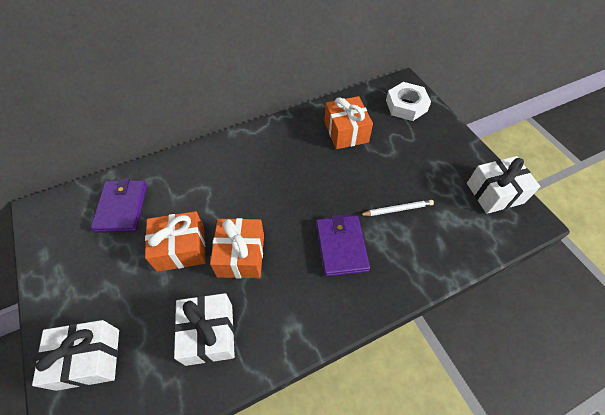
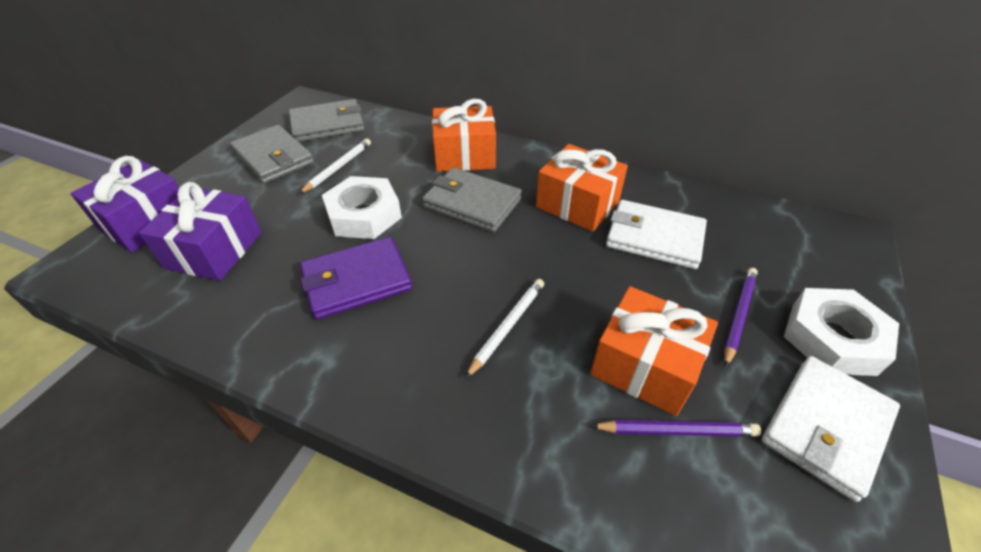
grey wallet: none = 0 -> [230,125,314,183] [289,99,365,142] [422,167,522,232] = 3
purple gift: none = 0 -> [70,156,179,253] [139,182,262,281] = 2
purple pencil: none = 0 -> [590,420,761,437] [724,268,758,367] = 2
purple wallet: [91,178,147,233] [316,214,370,277] = 2 -> [300,237,412,319] = 1
white gift: [32,320,119,391] [174,293,235,366] [467,156,540,214] = 3 -> none = 0
white nut: [386,82,431,121] = 1 -> [322,176,402,239] [784,288,899,376] = 2
white pencil: [360,200,434,216] = 1 -> [299,139,371,194] [465,279,544,379] = 2
white wallet: none = 0 -> [606,200,707,269] [762,356,900,502] = 2

